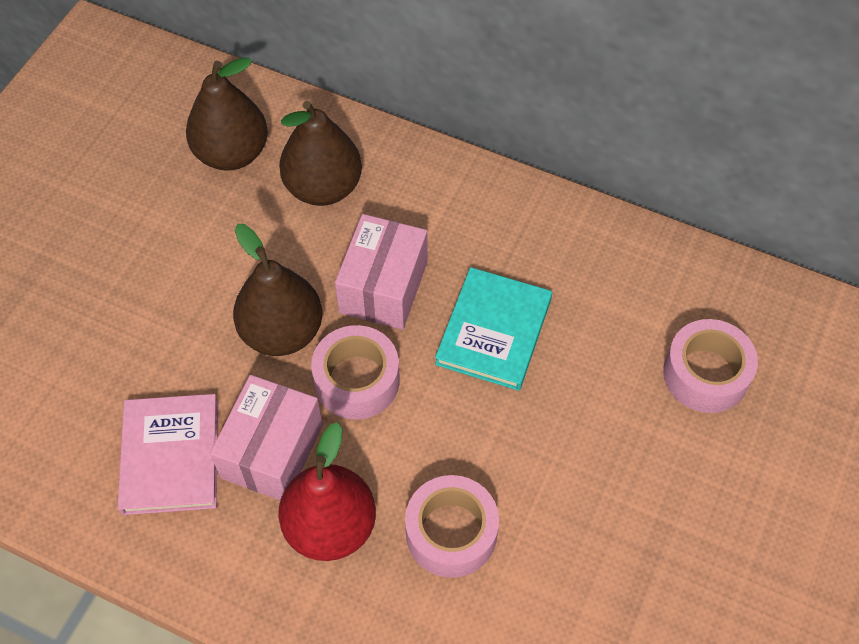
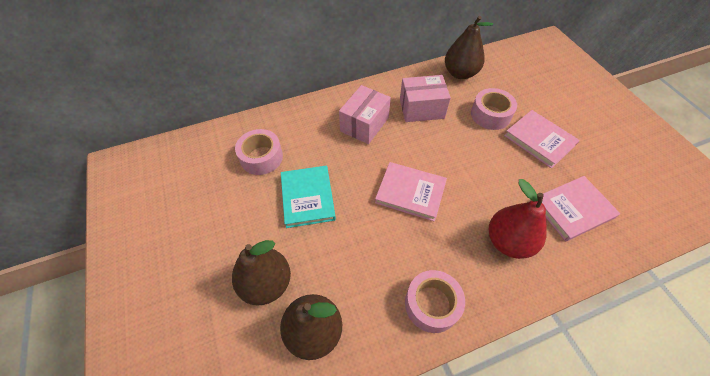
pink book: [117,394,218,515] = 1 -> [375,162,447,221] [504,110,580,169] [542,176,620,241] = 3

